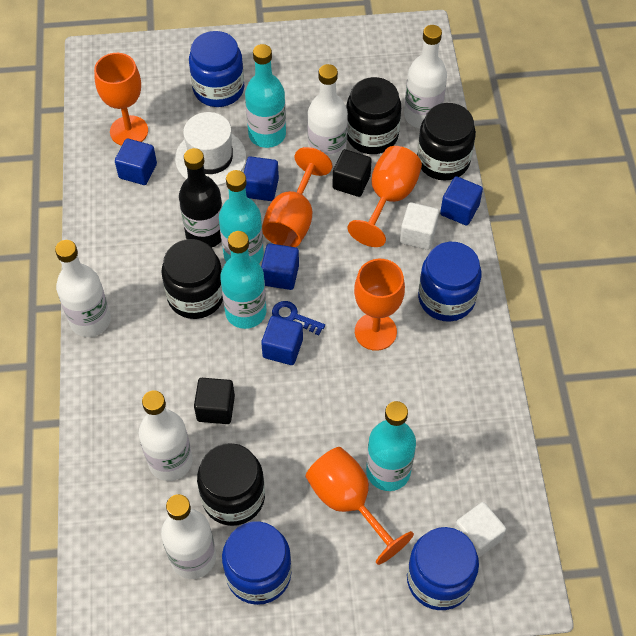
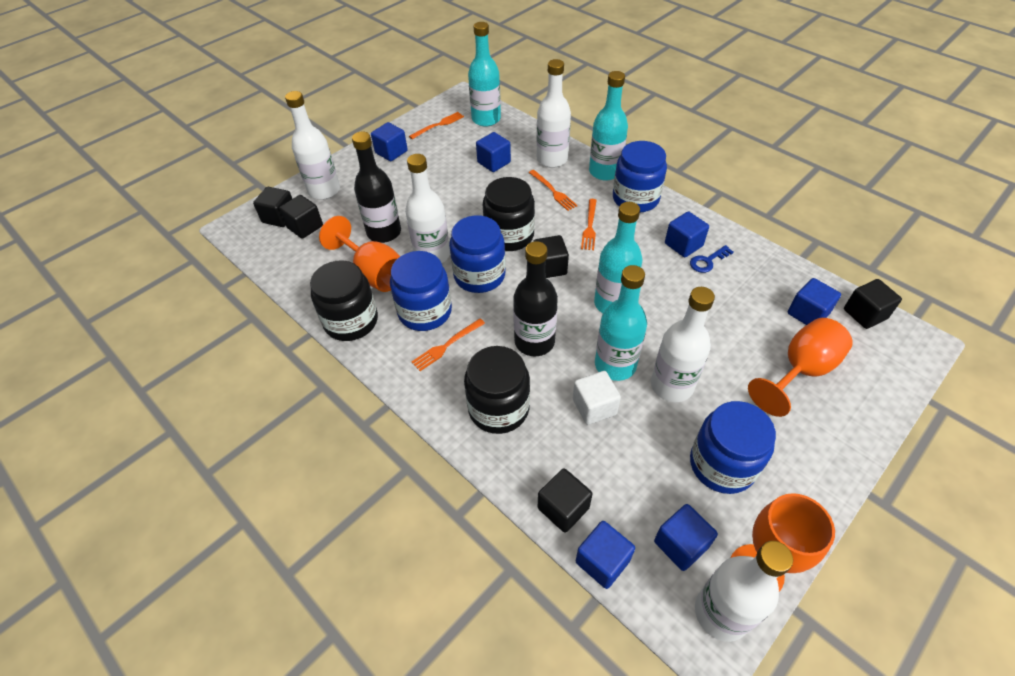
black bottle: [179,148,222,248] = 1 -> [352,132,401,243] [513,241,558,356] = 2
black cube: [194,378,235,424] [332,149,372,197] = 2 -> [253,187,292,227] [279,195,323,239] [533,235,569,278] [538,468,592,533] [844,279,902,329] = 5
black jar: [161,239,223,319] [197,443,265,526] [347,77,401,154] [417,103,476,180] = 4 -> [310,260,378,341] [464,346,530,434] [483,177,535,251] = 3
blue cube: [115,139,157,185] [244,156,279,201] [261,243,299,290] [261,316,303,365] [440,176,483,226] = 5 -> [371,122,408,161] [476,132,511,172] [576,521,635,589] [654,504,718,571] [665,211,709,257] [788,278,841,325] = 6
orange fork: none = 0 -> [409,112,464,139] [411,318,485,371] [529,170,577,211] [581,199,597,250] = 4
orange goblet: [94,53,148,146] [262,147,332,247] [306,447,414,565] [347,146,422,247] [354,259,405,351] = 5 -> [319,216,400,292] [731,493,835,592] [748,318,853,417] = 3
white cube: [400,202,439,250] [454,502,506,558] = 2 -> [573,371,621,425] = 1
white hat: [175,112,246,186] = 1 -> none = 0

